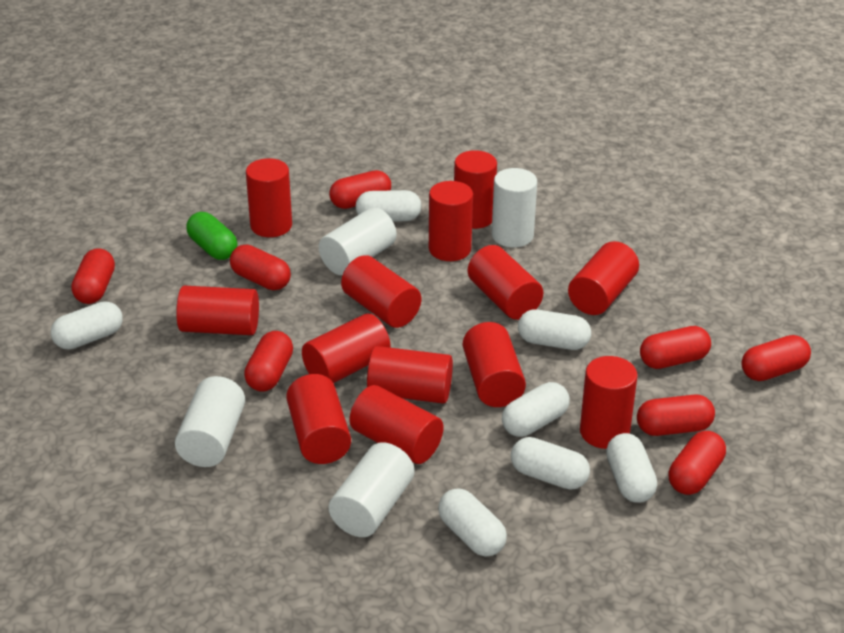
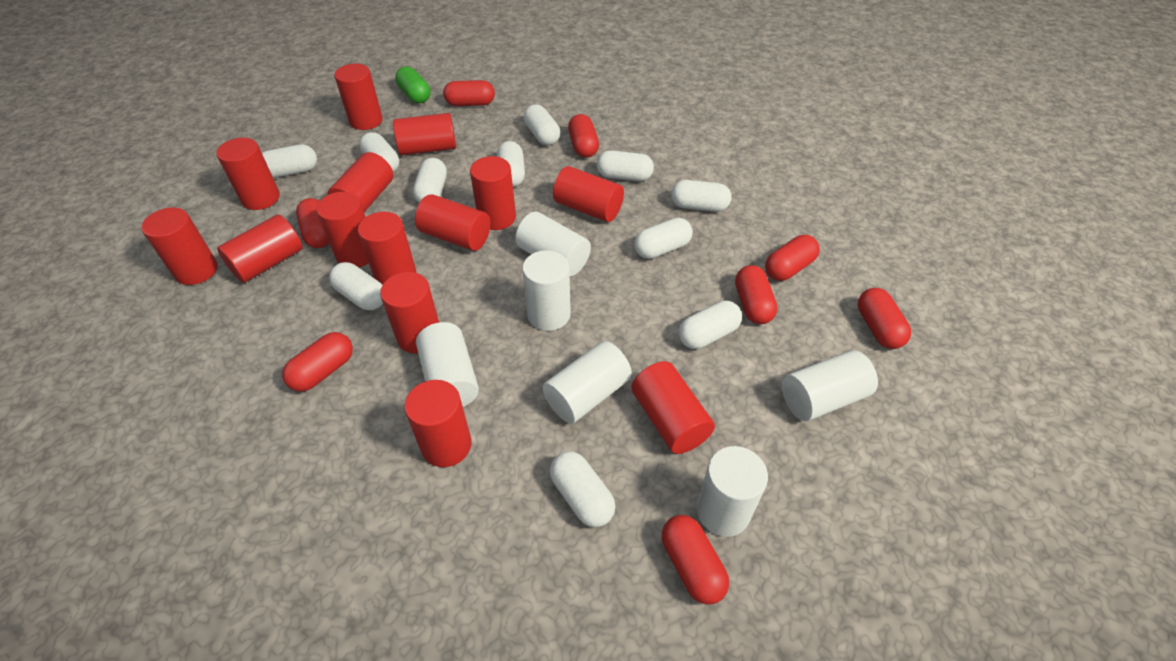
red cylinder: [176,286,259,335] [246,158,292,237] [286,374,351,464] [302,313,390,383] [341,255,421,328] [350,385,444,464] [367,346,453,404] [429,181,473,261] [454,150,497,229] [463,322,526,407] [468,245,543,320] [568,241,639,315] [580,356,638,449] = 13 -> [141,207,218,285] [216,138,280,210] [217,214,303,283] [316,192,369,267] [327,152,393,212] [334,63,383,130] [358,212,416,285] [380,272,439,354] [393,113,456,155] [404,380,472,467] [415,194,490,251] [470,156,516,230] [553,166,624,222] [631,361,715,454] = 14
white capsule: [51,301,123,350] [355,190,422,222] [438,488,507,557] [502,382,570,437] [511,437,590,490] [518,309,591,350] [606,433,657,503] = 7 -> [262,144,317,178] [329,262,383,310] [359,132,399,172] [413,158,447,203] [497,141,525,187] [524,104,560,146] [550,451,616,527] [597,150,654,181] [634,218,693,259] [671,180,732,212] [678,301,742,349] = 11
white cylinder: [175,376,245,467] [319,207,396,275] [329,442,414,537] [492,168,537,247] = 4 -> [416,322,479,407] [515,212,591,276] [522,250,571,331] [543,341,632,424] [696,446,768,537] [782,350,878,421] = 6

